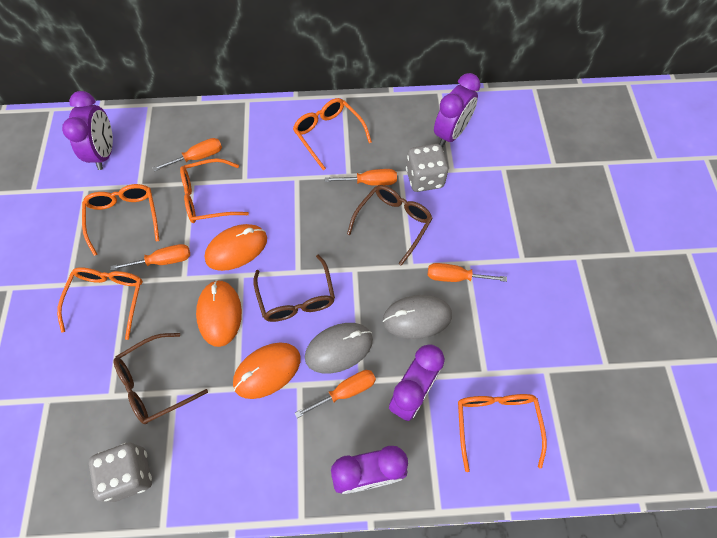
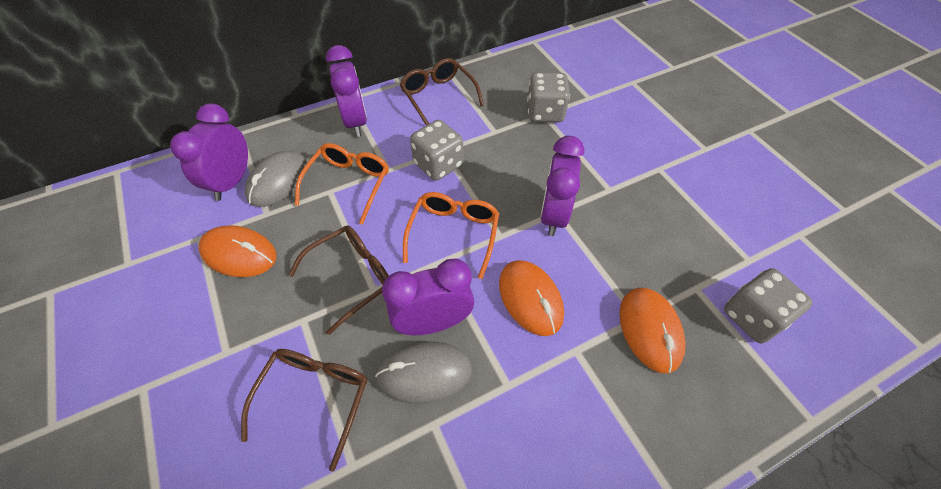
grey dice: [89,443,152,502] [406,144,448,192] = 2 -> [410,120,463,181] [527,72,570,122] [724,268,813,343] = 3
orange glasses: [57,267,143,340] [82,184,159,256] [180,158,249,223] [293,98,372,170] [458,394,547,472] = 5 -> [295,143,389,224] [403,192,499,279] = 2
orange screwdriver: [111,244,190,271] [153,138,222,171] [295,370,376,418] [325,169,397,186] [428,263,507,282] = 5 -> none = 0

